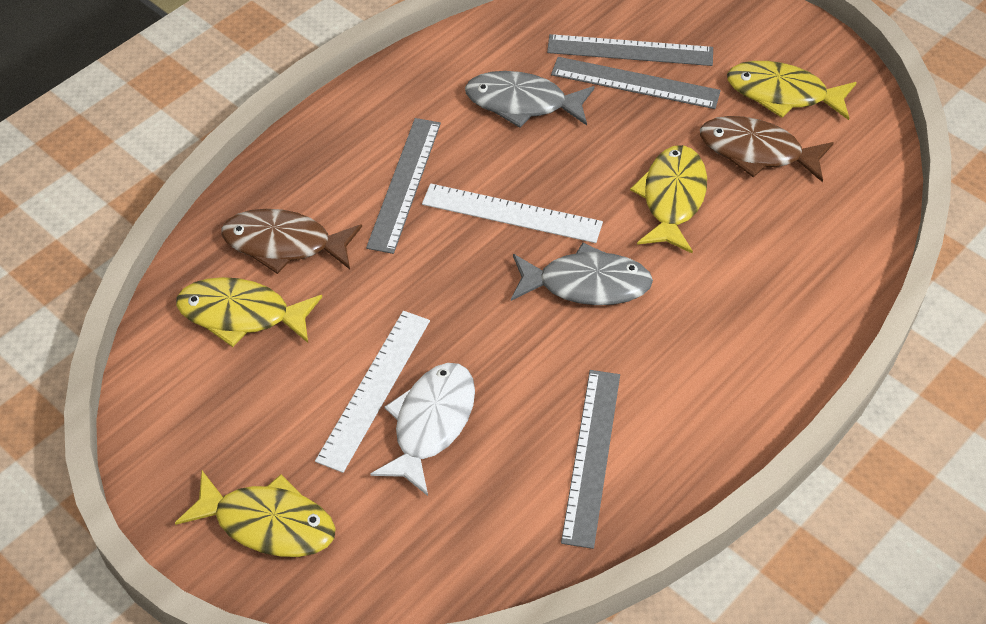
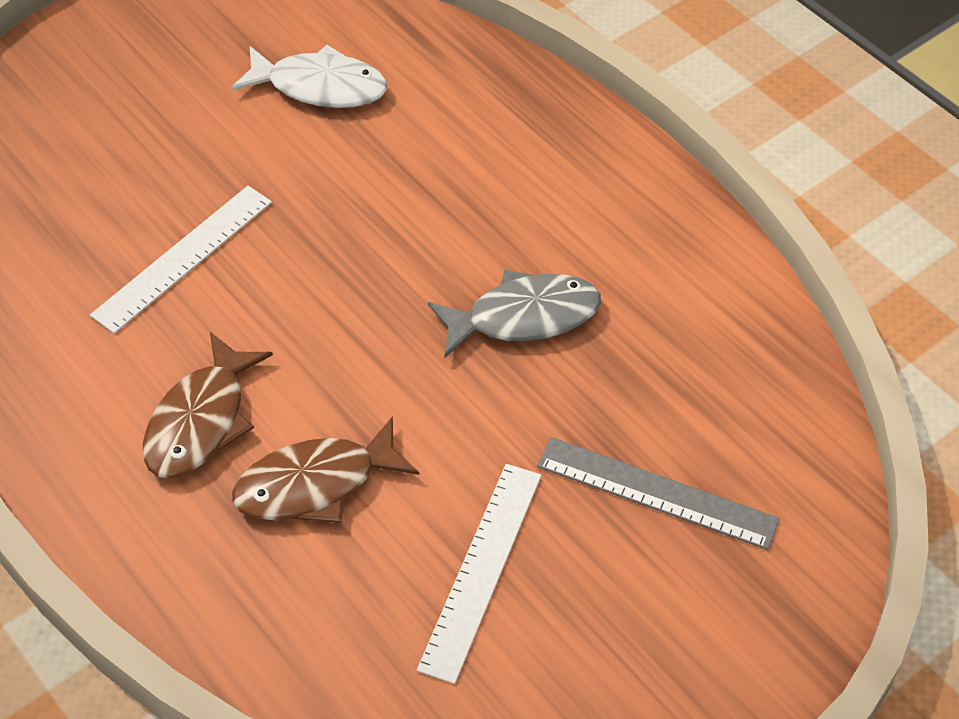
grey fish: [465,71,595,128] [511,243,653,305] = 2 -> [428,269,601,357] = 1
grey ruler: [366,118,441,254] [547,34,713,66] [551,57,721,109] [561,370,620,549] = 4 -> [537,437,780,550] = 1
yellow fish: [175,471,336,557] [176,277,322,347] [630,145,707,253] [727,61,857,120] = 4 -> none = 0

